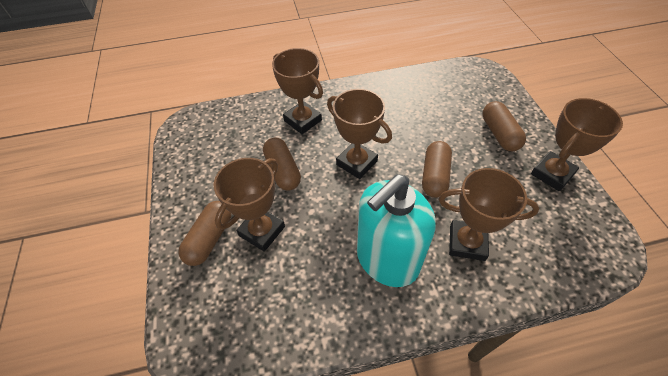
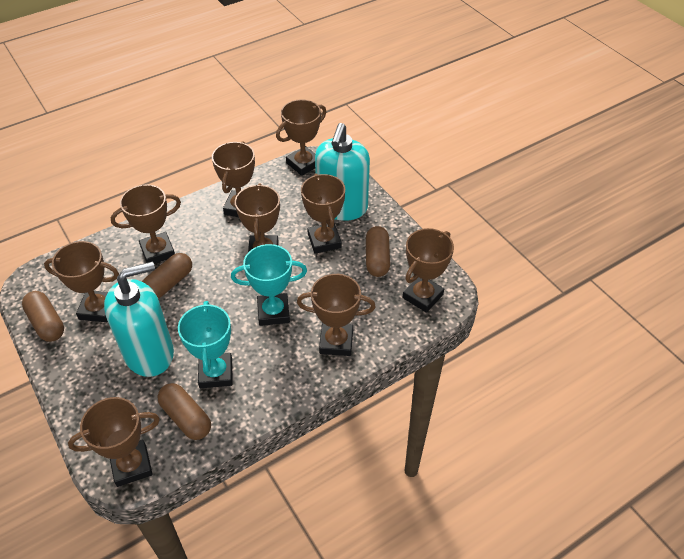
brown trophy: [214,158,285,252] [272,48,323,134] [327,89,392,179] [439,168,540,261] [531,98,623,191] = 5 -> [44,241,119,322] [68,397,160,487] [111,185,181,264] [212,141,255,217] [235,183,280,252] [276,99,326,176] [297,274,376,356] [301,174,345,254] [402,228,454,313] = 9
turquoise soap dispenser: [357,174,436,287] = 1 -> [104,261,174,377] [315,123,370,221] = 2
turquoise trophy: none = 0 -> [178,301,232,388] [231,244,307,326] = 2

